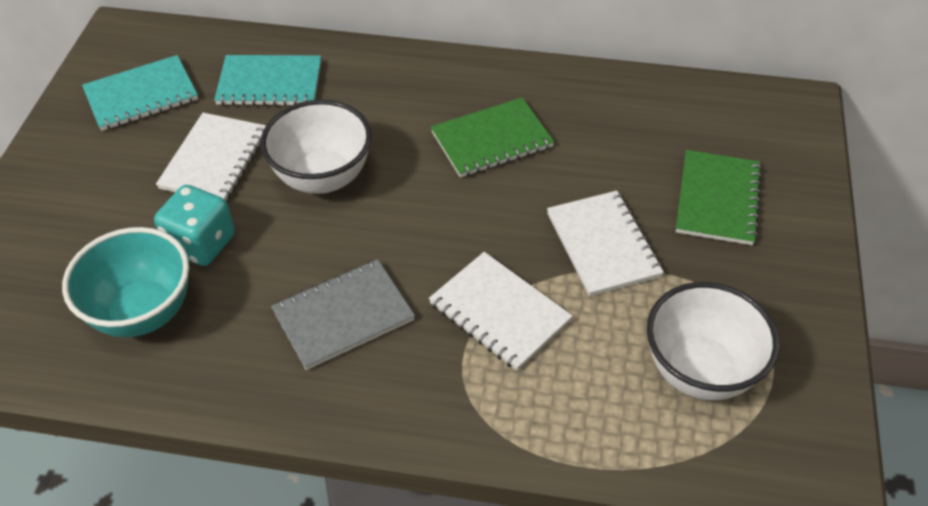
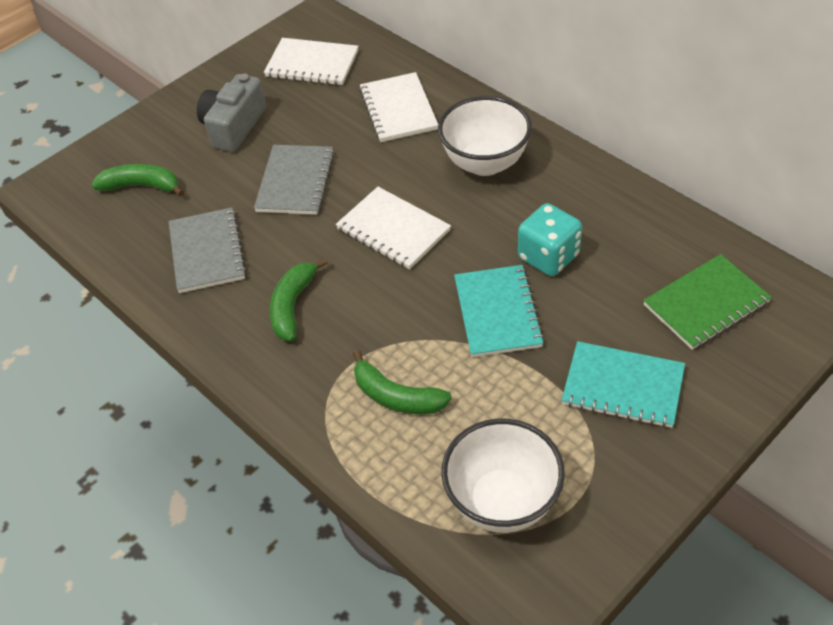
green banana: none = 0 -> [92,164,184,197] [269,258,327,341] [353,350,452,414] = 3
green notebook: [431,98,554,178] [676,150,762,245] = 2 -> [643,254,772,350] = 1
grey camera: none = 0 -> [197,74,266,152] = 1
grey notebook: [271,259,415,370] = 1 -> [168,207,247,293] [254,145,335,215] = 2
turquoise bowl: [62,227,189,337] = 1 -> none = 0

